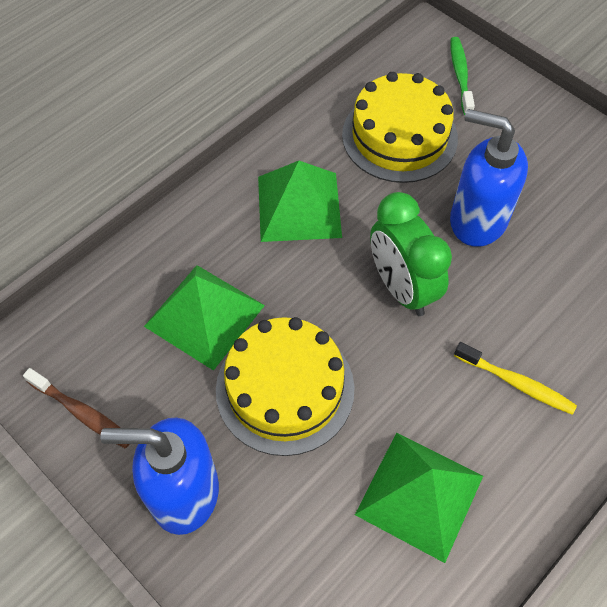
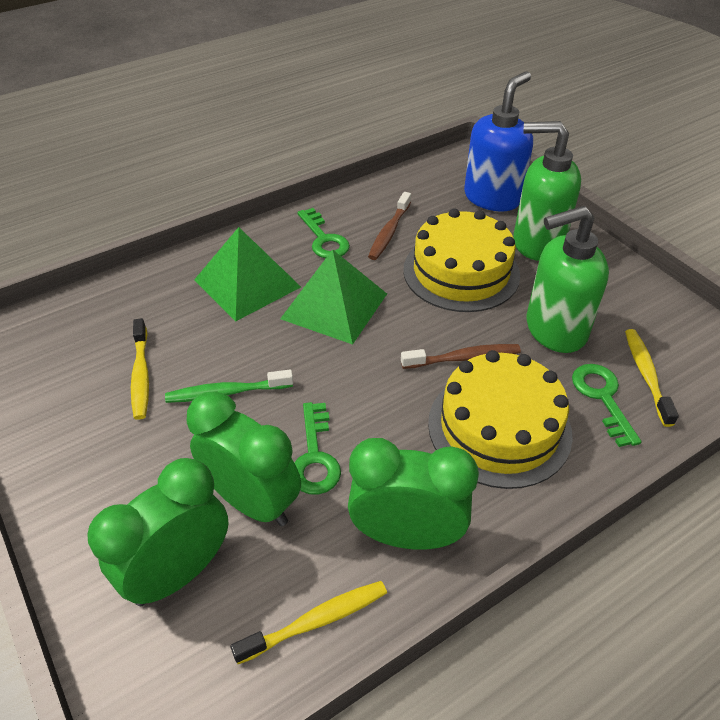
blue soap dispenser: [100,417,219,535] [450,109,528,247] = 2 -> [464,71,533,211] = 1
brown toothbrush: [23,368,130,448] = 1 -> [368,192,411,260] [401,344,521,369] = 2
green clock: [370,192,452,316] = 1 -> [87,458,229,606] [187,391,301,526] [348,438,479,550] = 3
green key: none = 0 -> [294,402,341,495] [297,208,350,258] [572,364,642,447] = 3
green pyramid: [144,265,265,371] [258,161,342,242] [355,433,483,563] = 3 -> [194,227,301,321] [280,249,387,345] = 2
green soap dispenser: none = 0 -> [513,121,581,261] [526,206,609,353] = 2
yellow toothbrush: [454,342,577,415] = 1 -> [131,318,149,420] [230,581,387,664] [625,329,679,427] = 3

